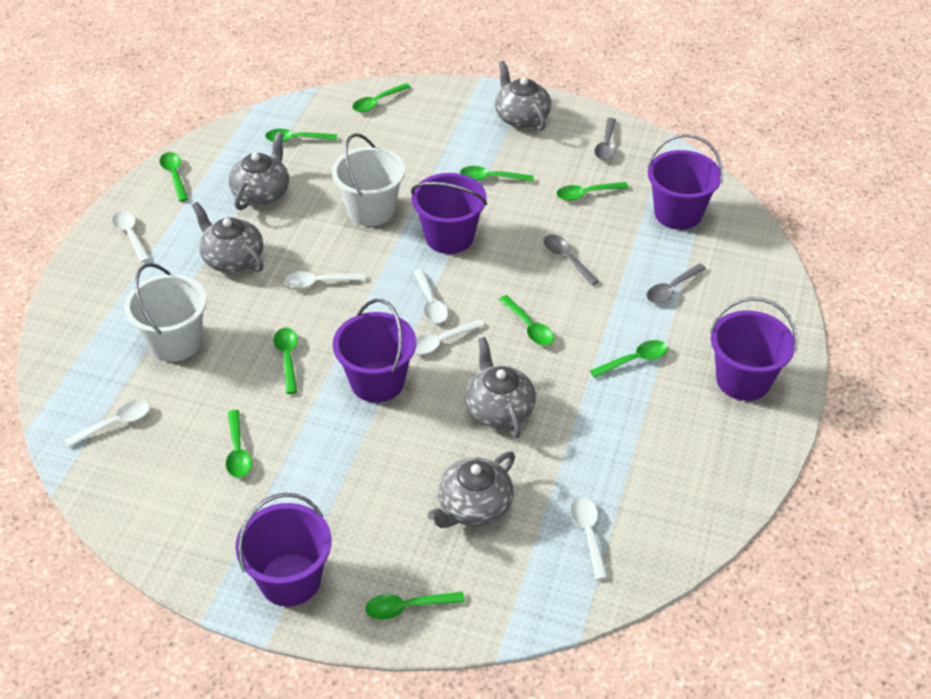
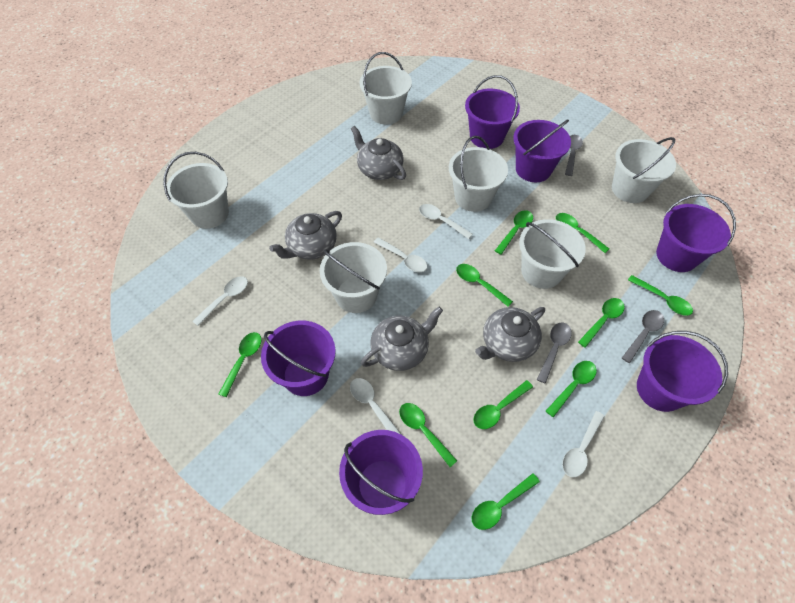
grey teapot: [192,202,264,272] [228,132,289,210] [428,451,515,528] [465,337,536,438] [495,61,551,131] = 5 -> [269,211,342,260] [351,126,406,180] [361,307,443,371] [475,307,545,362] = 4
purple bucket: [235,493,332,607] [333,299,416,403] [411,173,487,254] [647,134,723,230] [710,297,798,401] = 5 -> [261,321,336,396] [339,430,423,515] [465,75,520,149] [513,119,571,182] [637,331,728,412] [656,194,736,272] = 6
white bucket: [124,263,207,362] [332,133,405,226] = 2 -> [163,152,229,229] [320,242,387,313] [359,52,412,124] [449,136,508,212] [519,219,586,289] [612,137,676,203] = 6
white spoon: [65,400,150,447] [112,211,150,262] [284,272,365,289] [413,269,448,323] [414,319,485,355] [570,497,608,580] = 6 -> [193,276,248,326] [350,378,402,435] [374,237,427,272] [419,204,473,239] [562,411,605,477] = 5

